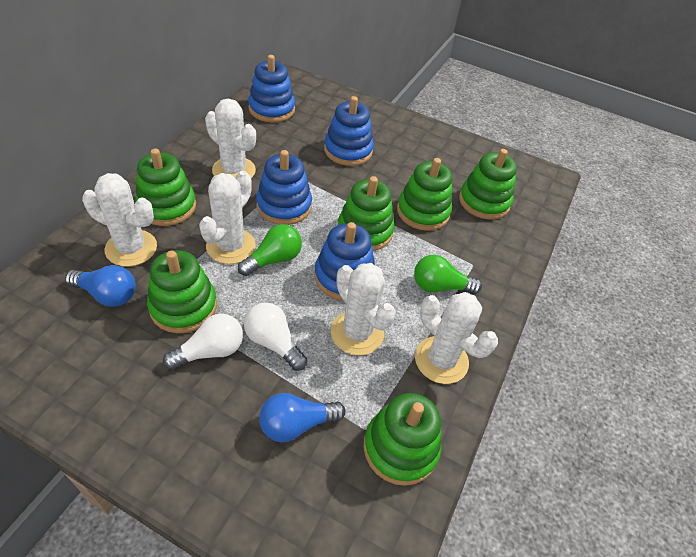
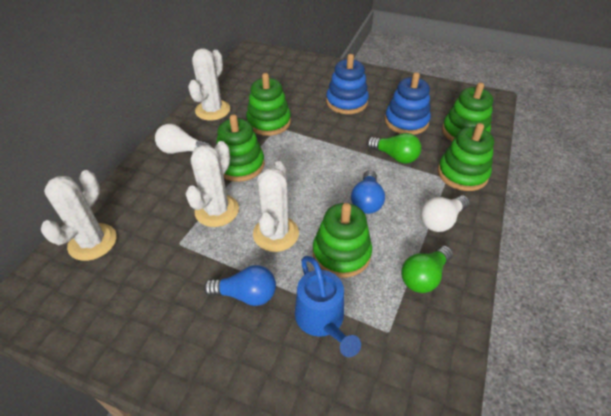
blue stacking toy: [248,55,295,122] [256,150,312,225] [314,222,375,300] [324,96,374,166] = 4 -> [326,54,369,114] [385,72,431,135] = 2
blue watering can: none = 0 -> [295,256,361,357] = 1
green stacking toy: [135,148,196,226] [147,250,217,333] [338,176,395,251] [363,393,441,486] [397,158,452,231] [459,149,517,220] = 6 -> [216,114,265,182] [246,73,291,136] [313,203,372,278] [438,123,494,191] [442,82,493,141] = 5
white cactus: [82,173,157,267] [199,171,255,264] [205,99,256,178] [331,263,396,356] [415,292,498,384] = 5 -> [41,170,117,261] [185,141,239,227] [188,49,230,121] [253,161,299,252] = 4

